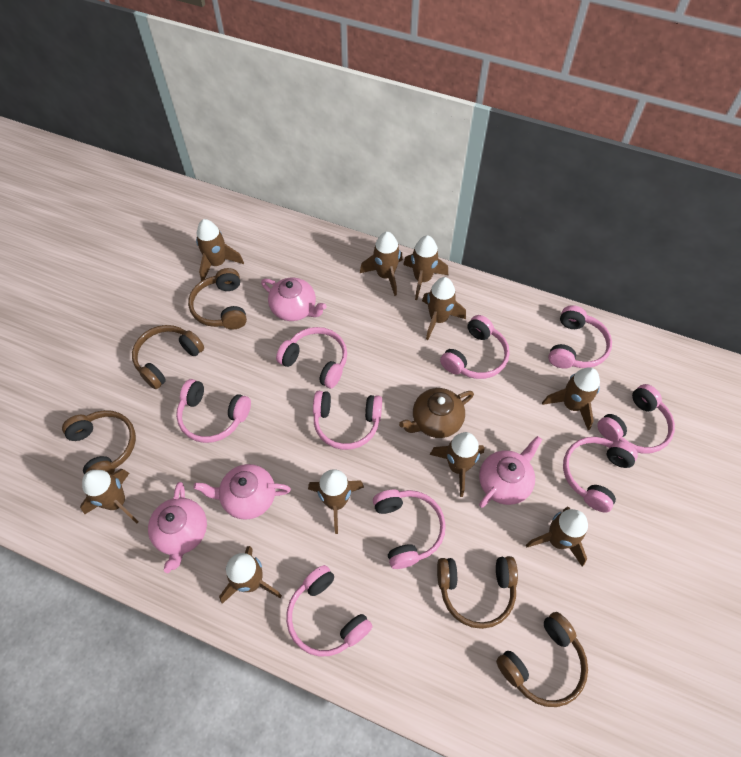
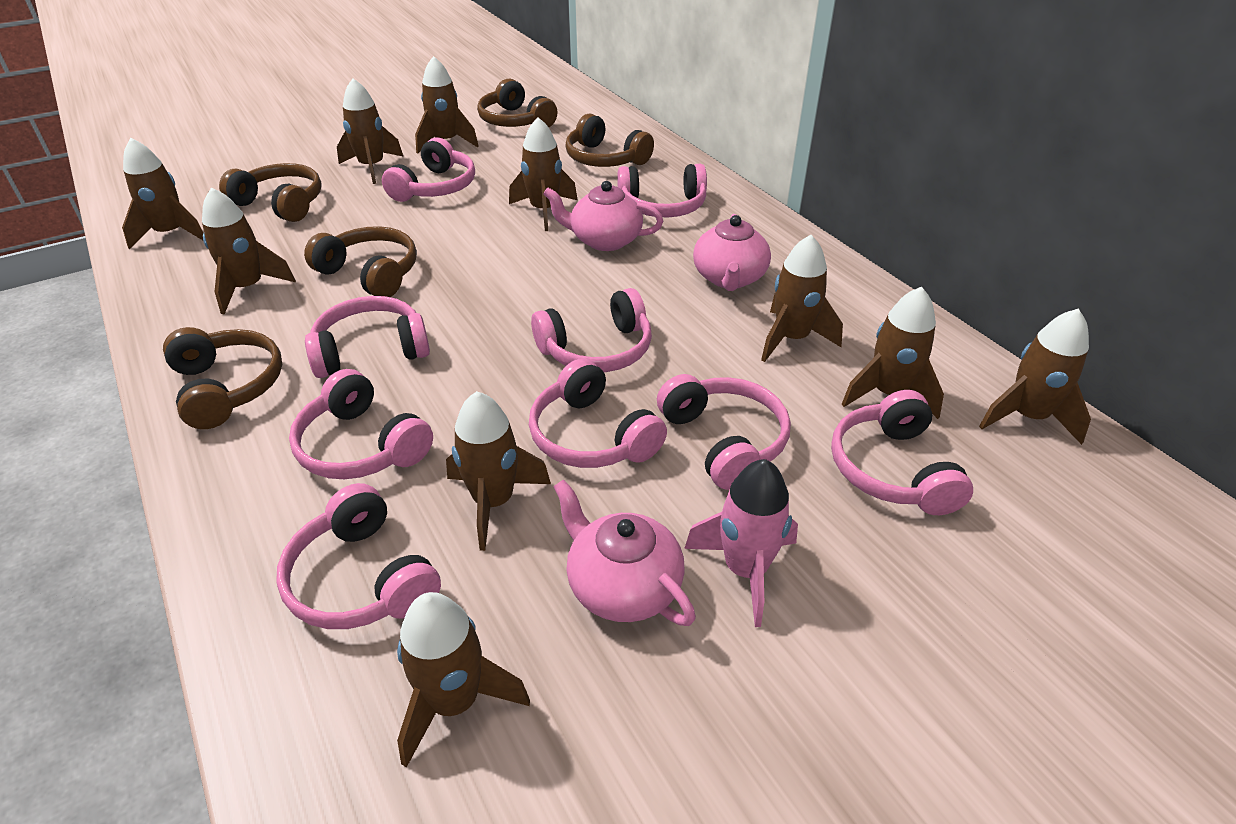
brown teapot: [399,388,474,438] = 1 -> none = 0
pink rocket: none = 0 -> [684,459,798,627] = 1
pink teapot: [148,482,207,573] [194,464,291,520] [261,278,327,321] [479,436,542,508] = 4 -> [543,181,663,251] [553,479,696,626] [693,214,771,291] = 3

